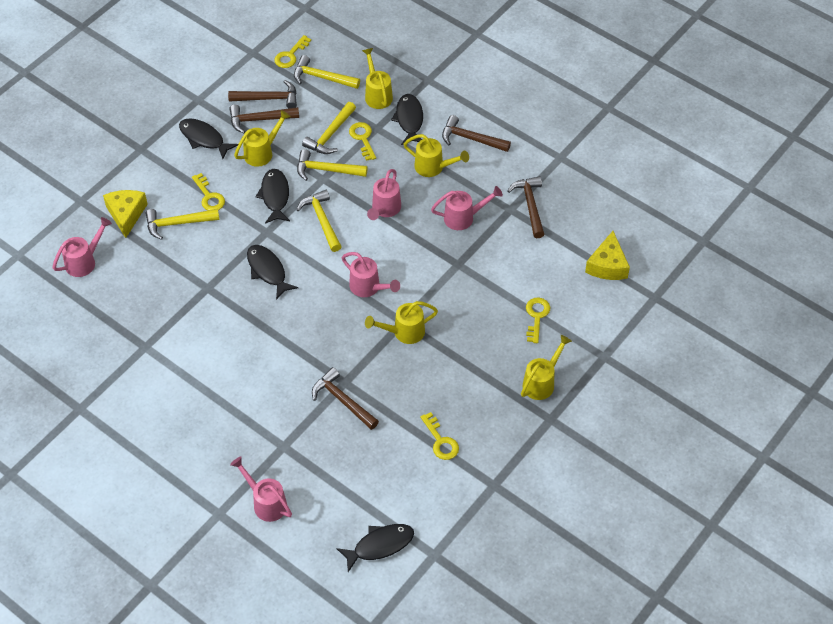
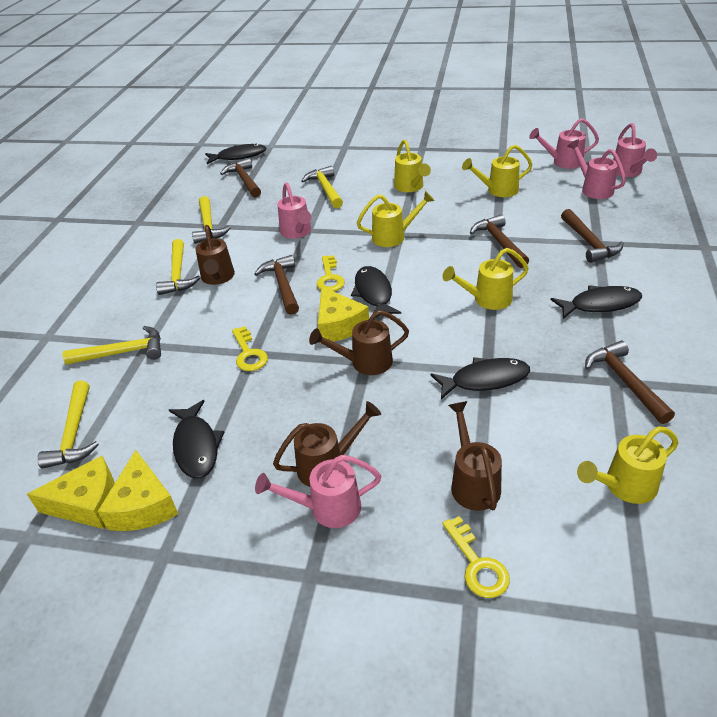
brown watering can: none = 0 -> [195,225,235,285] [273,401,381,487] [309,310,409,375] [448,401,502,511] = 4
yellow cheese: [103,190,148,238] [585,231,630,280] = 2 -> [27,456,115,529] [98,450,178,531] [318,287,369,342] = 3
yellow key: [192,173,225,210] [274,35,311,68] [349,122,376,161] [420,412,459,460] [526,298,550,343] = 5 -> [232,326,268,371] [316,255,345,292] [442,516,510,598] = 3

